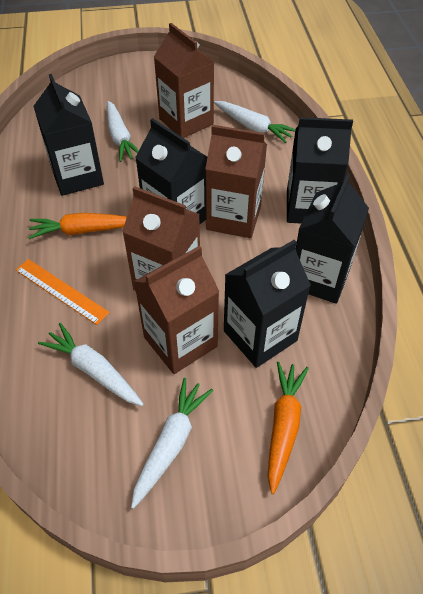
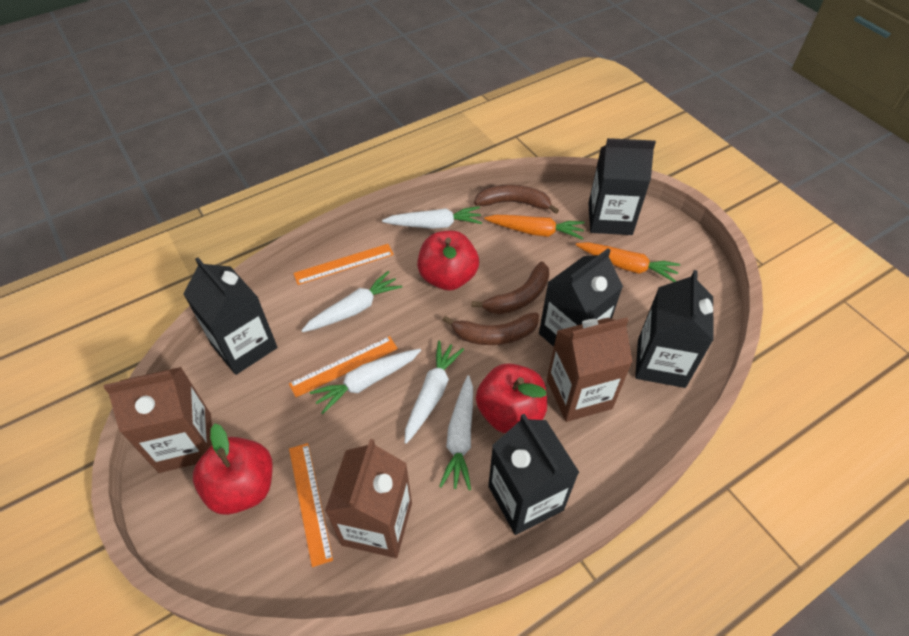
brown banana: none = 0 -> [443,312,539,345] [471,261,550,314] [474,185,559,214] = 3
brown carton: [122,186,200,291] [134,246,219,374] [154,23,214,138] [205,125,267,238] = 4 -> [104,367,212,473] [325,439,412,558] [547,317,633,422] = 3
orange ruler: [16,259,110,325] = 1 -> [289,336,398,397] [289,443,333,567] [293,244,393,285] = 3
red apple: none = 0 -> [193,424,273,515] [417,231,479,291] [476,363,547,433] = 3
white carrot: [38,323,144,406] [107,101,139,162] [131,378,213,509] [214,101,295,143] = 4 -> [301,271,402,332] [310,349,421,414] [382,206,482,229] [405,341,464,444] [439,375,473,490] = 5

